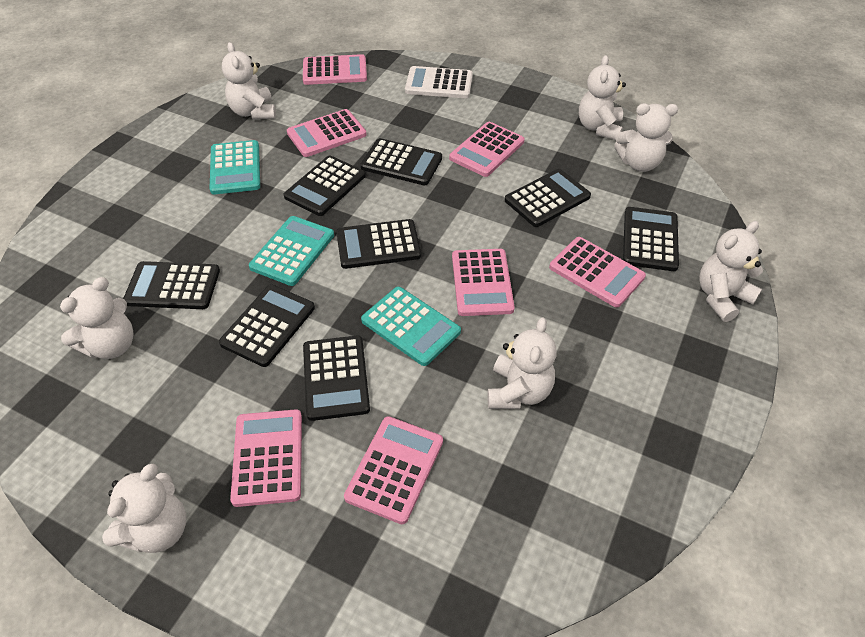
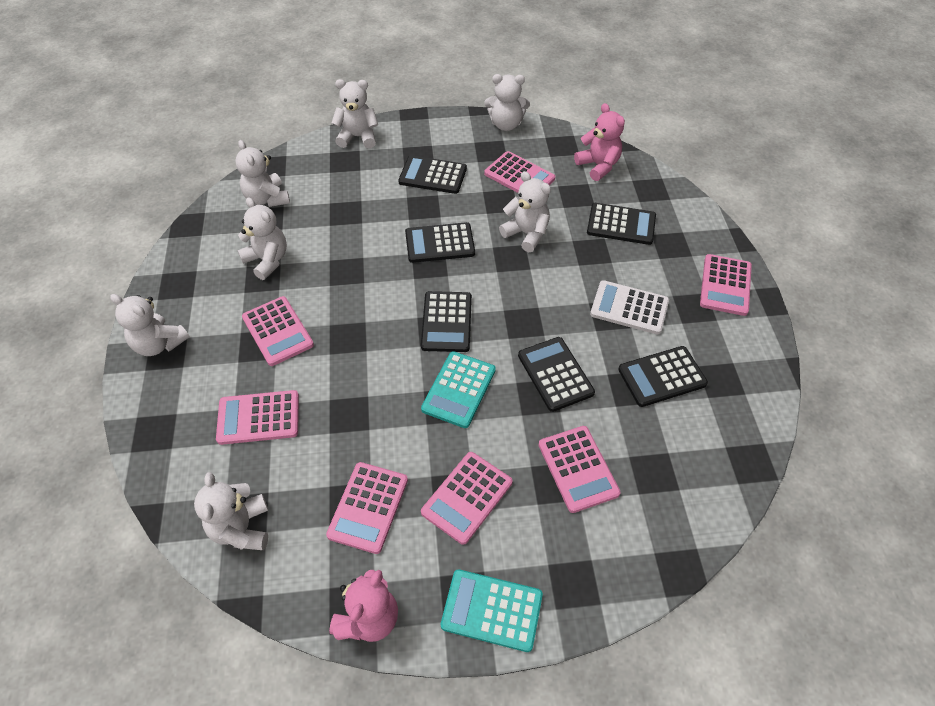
black calculator: [123,261,220,309] [219,285,315,367] [284,155,365,216] [303,336,370,421] [336,219,421,269] [360,138,442,185] [505,169,591,227] [623,207,679,271] = 8 -> [398,155,467,194] [405,222,475,263] [421,291,472,352] [518,337,595,412] [587,203,656,245] [618,346,708,407] = 6
pink teddy bear: none = 0 -> [329,570,398,642] [574,103,625,181] = 2
turquoise calculator: [210,140,260,194] [249,216,334,286] [361,287,461,366] = 3 -> [421,351,496,428] [441,569,543,652] = 2

